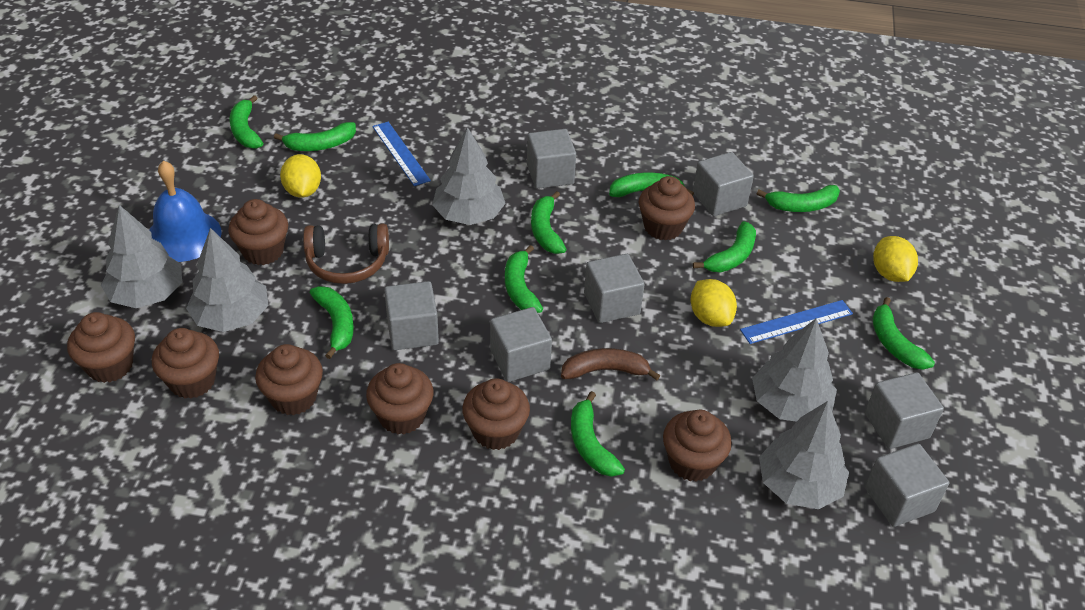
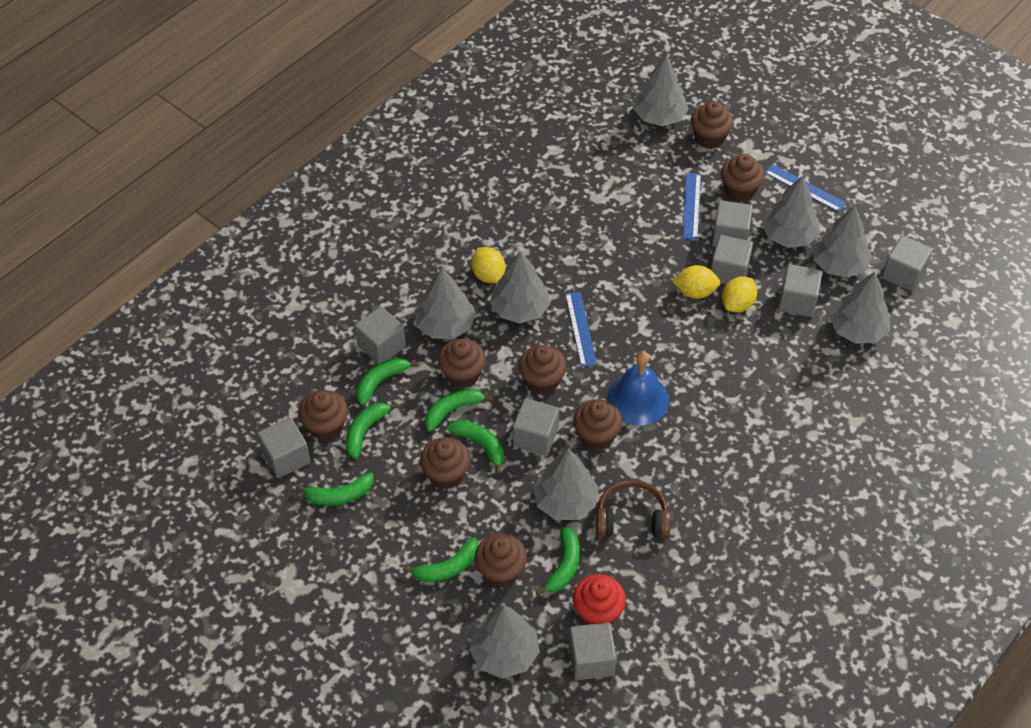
blue ruler: [372,122,431,186] [740,300,853,344] = 2 -> [565,292,597,367] [682,173,701,240] [765,164,846,212] = 3
brown banana: [561,348,660,380] = 1 -> none = 0
green banana: [229,95,263,149] [274,122,356,151] [310,286,354,359] [505,245,543,313] [531,191,567,254] [571,391,625,477] [609,173,694,197] [693,221,756,272] [756,185,840,212] [873,297,935,370] = 10 -> [296,472,374,506] [345,403,399,459] [356,357,419,405] [403,537,478,582] [425,388,493,432] [447,420,504,474] [536,527,580,595] = 7
grey cube: [384,281,439,350] [490,307,552,382] [527,129,576,189] [584,254,645,323] [693,152,754,216] [865,372,944,449] [865,444,949,527] = 7 -> [257,417,310,478] [355,306,406,364] [513,398,559,456] [569,622,617,680] [711,235,753,284] [712,200,753,247] [778,264,822,317] [882,235,933,292] = 8
grey tree: [101,205,182,308] [186,228,269,332] [432,127,506,225] [752,318,837,422] [759,401,849,509] = 5 -> [415,268,476,339] [469,605,540,678] [490,251,551,324] [533,448,599,520] [633,56,689,126] [762,176,820,248] [813,205,872,278] [829,272,890,344] = 8
red cupcake: none = 0 -> [573,574,626,625] = 1

